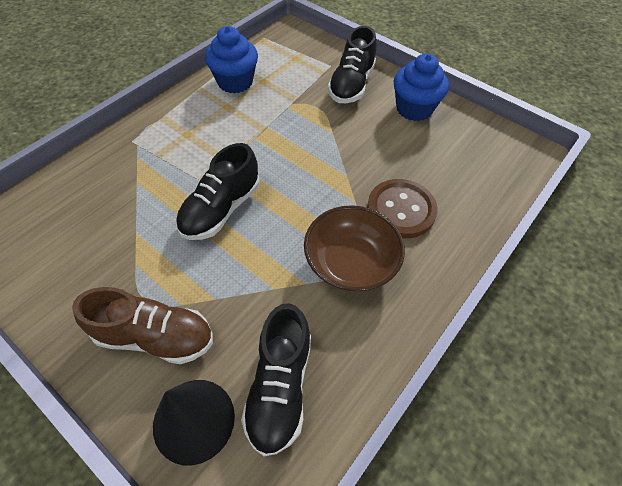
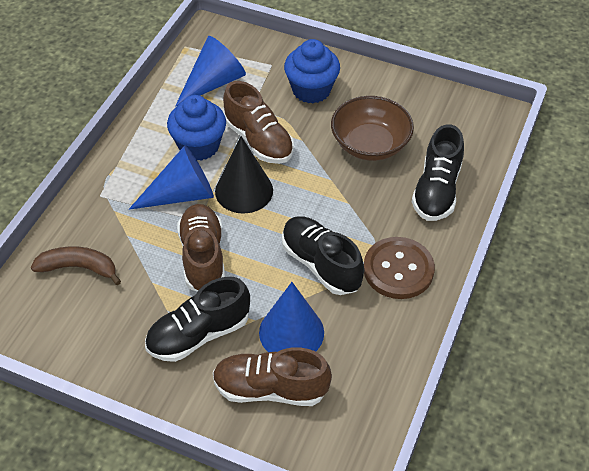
blue cone: none = 0 -> [129,145,214,210] [175,36,246,107] [259,282,324,352] = 3
brown banana: none = 0 -> [31,246,121,285] = 1
brown shoe: [72,287,213,364] = 1 -> [177,204,225,292] [213,347,332,406] [223,81,294,164] = 3

